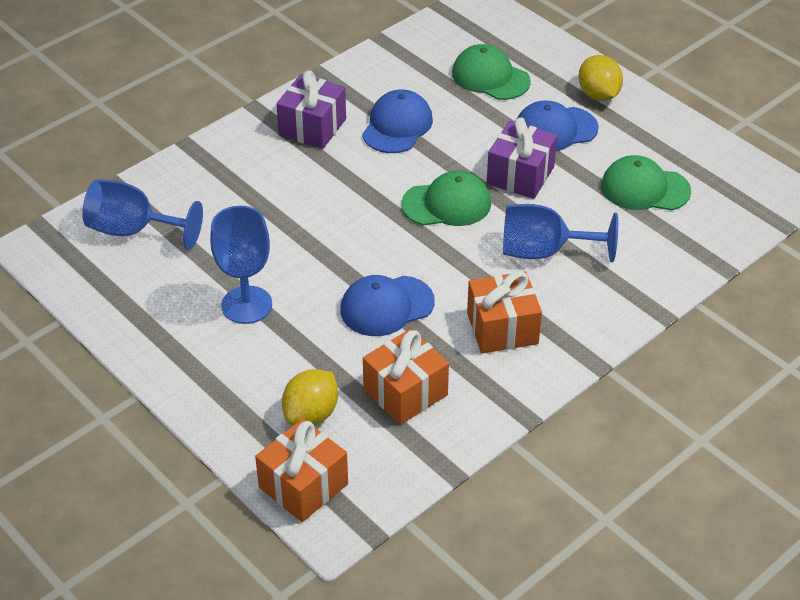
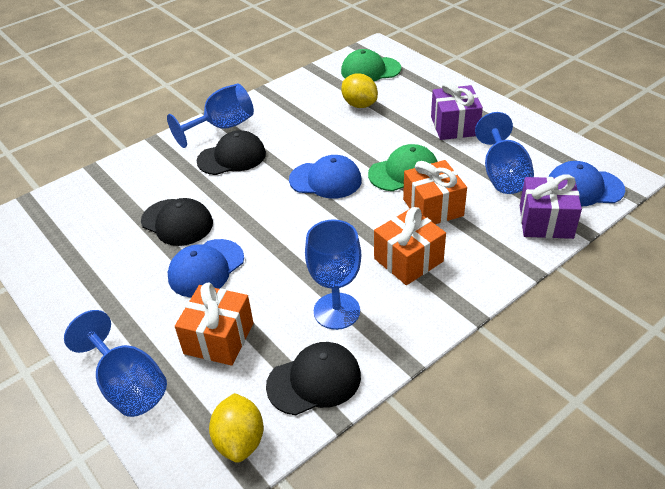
black cap: none = 0 -> [141,198,213,246] [197,130,266,175] [266,342,361,415] = 3
blue goblet: [82,179,203,249] [210,206,272,324] [503,204,618,262] = 3 -> [64,310,167,417] [167,84,254,148] [305,219,361,330] [475,112,534,194] = 4
green cap: [401,171,491,226] [452,44,531,100] [601,155,691,210] = 3 -> [341,49,401,81] [368,144,438,191] = 2

